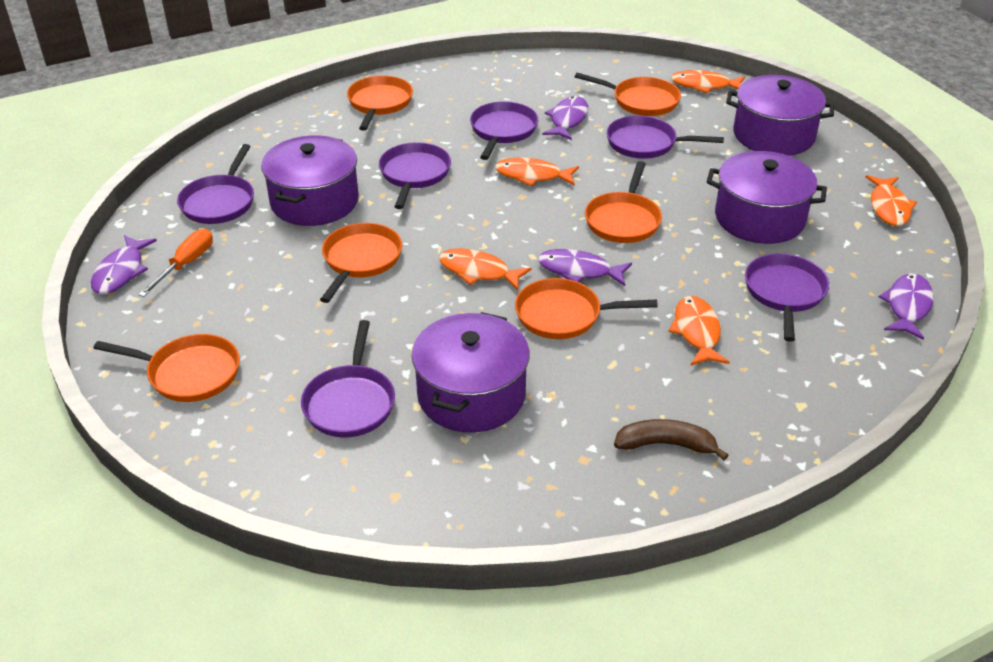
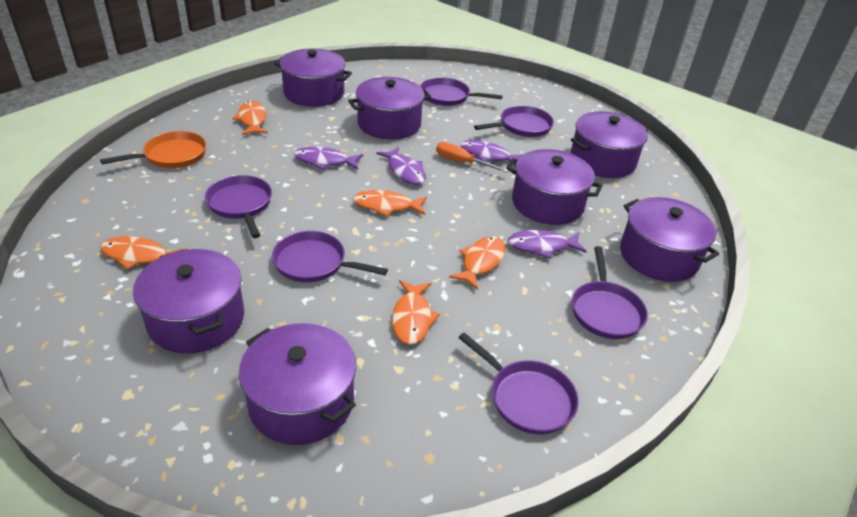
brown banana: [614,419,728,460] = 1 -> none = 0
orange pan: [94,334,240,402] [320,223,402,303] [347,75,413,131] [515,278,658,339] [575,73,681,116] [585,161,662,243] = 6 -> [100,131,207,168] = 1
purple pot: [261,135,359,226] [412,312,530,433] [707,151,827,244] [726,75,834,156] = 4 -> [133,249,244,353] [239,323,356,445] [274,49,352,107] [348,77,431,140] [506,149,603,225] [571,111,648,178] [620,197,719,282] = 7

